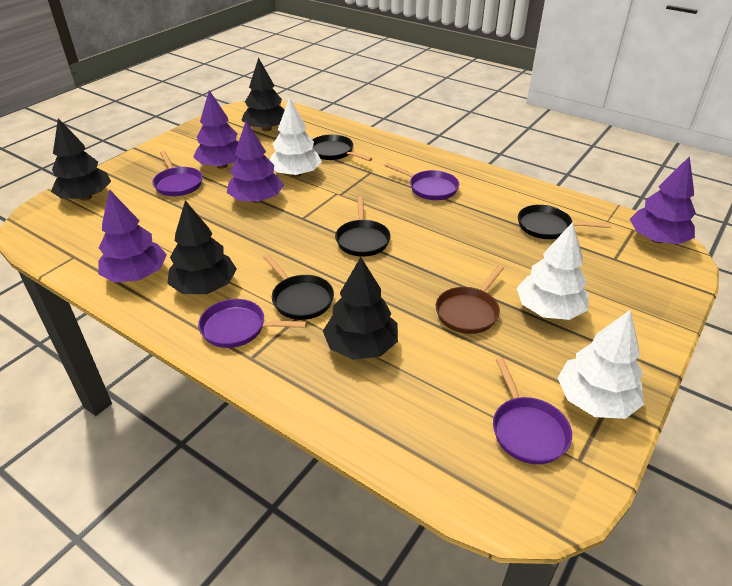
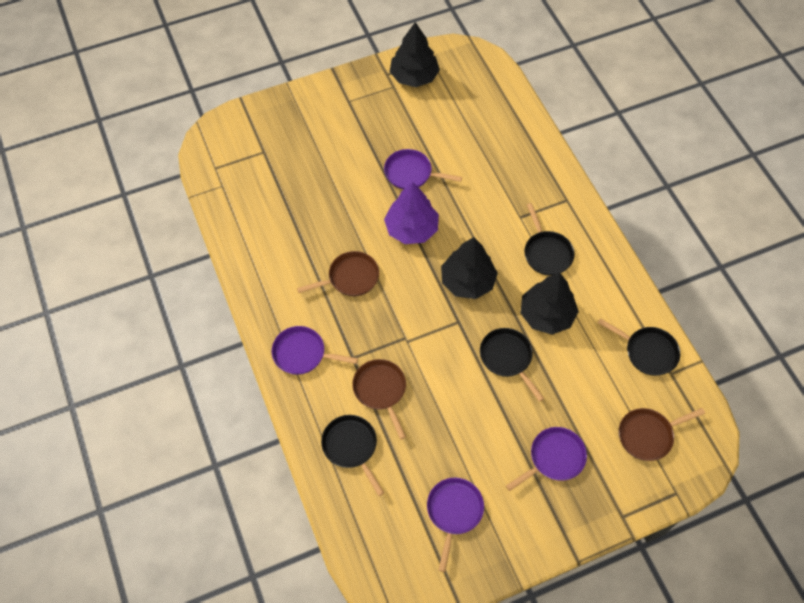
black tree: [51,118,111,201] [167,200,237,294] [241,57,285,131] [323,257,398,360] = 4 -> [390,22,440,87] [441,237,498,299] [521,273,579,335] = 3
brown pan: [436,265,504,334] = 1 -> [297,251,379,296] [352,359,406,440] [619,408,705,461] = 3
purple tree: [98,190,167,282] [193,90,238,169] [227,121,284,203] [630,156,696,244] = 4 -> [384,182,439,244] = 1
white tree: [270,97,322,177] [517,222,589,320] [558,310,644,419] = 3 -> none = 0

